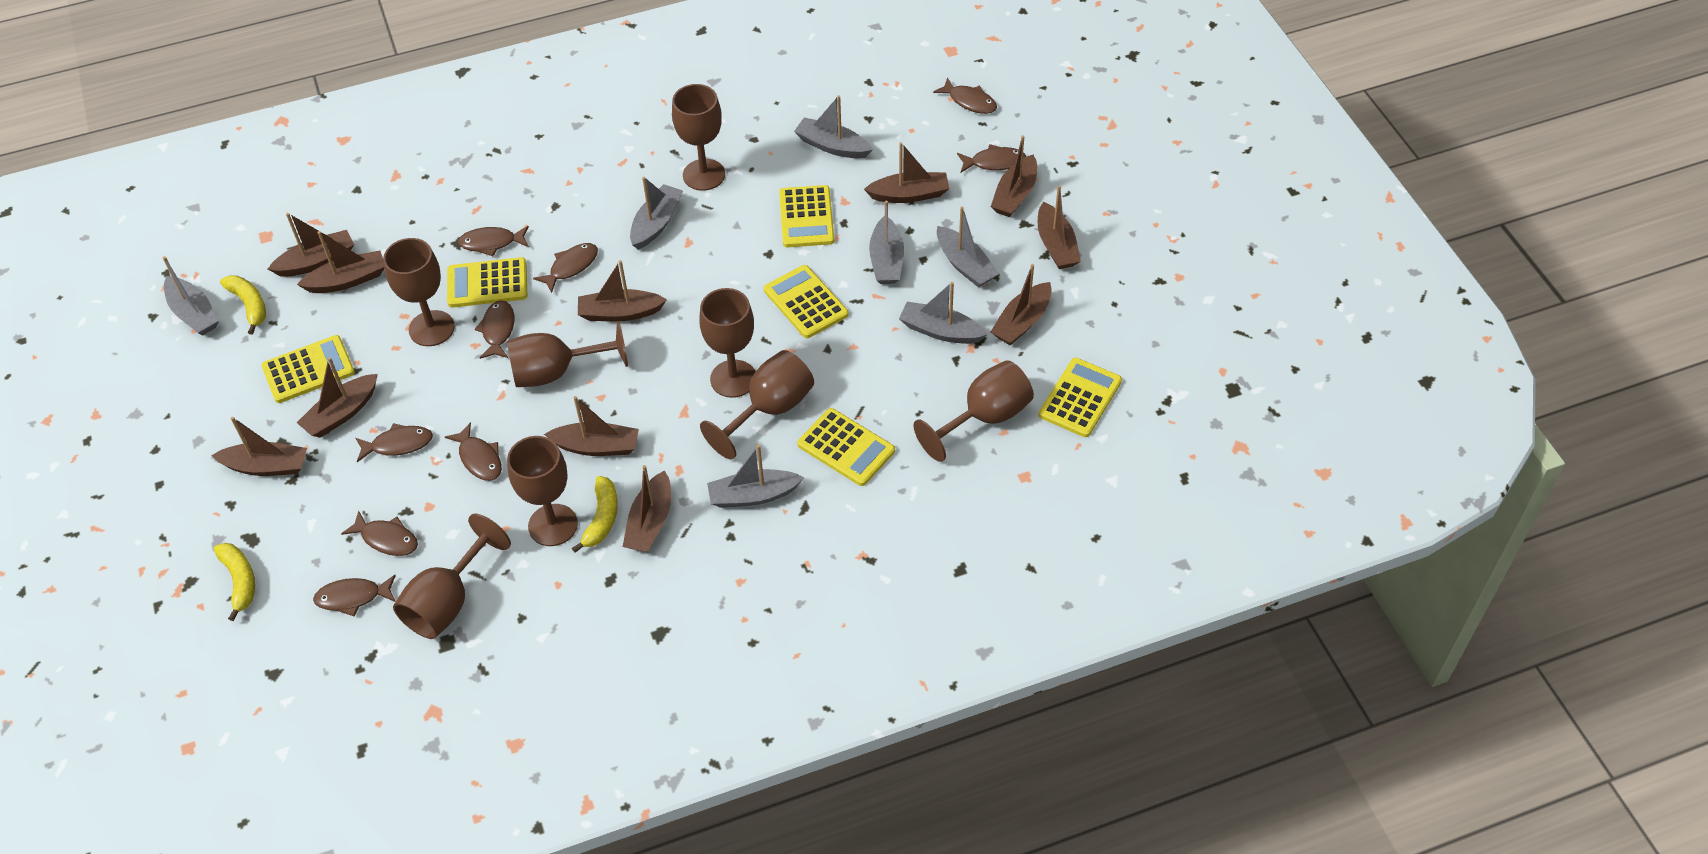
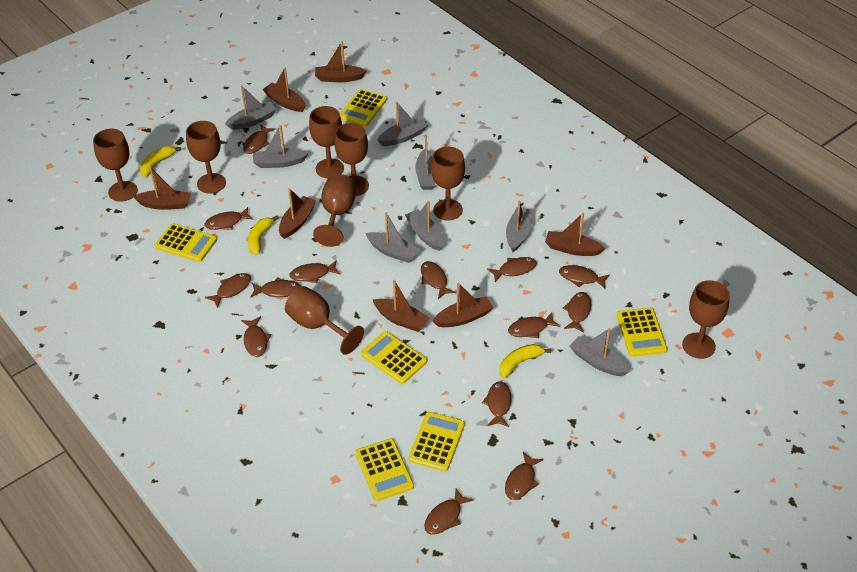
brown boat: [211,417,307,476] [268,213,354,277] [297,231,384,293] [297,357,378,438] [544,396,639,456] [578,260,667,321] [623,465,671,552] [864,142,949,203] [991,135,1037,217] [991,264,1052,345] [1038,186,1081,269] = 11 -> [133,167,191,210] [262,67,306,112] [279,188,316,239] [315,41,367,82] [373,280,430,332] [433,283,493,327] [545,213,606,256] = 7
brown fish: [313,575,396,617] [341,511,418,556] [355,423,433,462] [445,422,502,481] [458,226,529,256] [474,300,514,359] [533,243,598,293] [933,77,997,114] [957,144,1027,173] = 9 -> [205,207,253,230] [205,273,251,308] [241,316,271,357] [243,124,275,154] [250,277,301,298] [290,260,340,283] [421,261,456,299] [424,489,474,535] [482,381,512,427] [487,257,537,282] [505,452,543,500] [508,312,560,338] [559,265,610,289] [563,292,591,333] = 14
grey boat: [163,256,219,335] [630,177,683,250] [707,445,804,508] [794,95,873,159] [869,201,904,284] [899,282,988,344] [937,206,999,287] = 7 -> [225,86,276,130] [253,125,309,168] [366,212,420,263] [377,102,428,146] [405,201,444,251] [415,134,436,190] [506,201,532,252] [570,328,629,376] = 8

